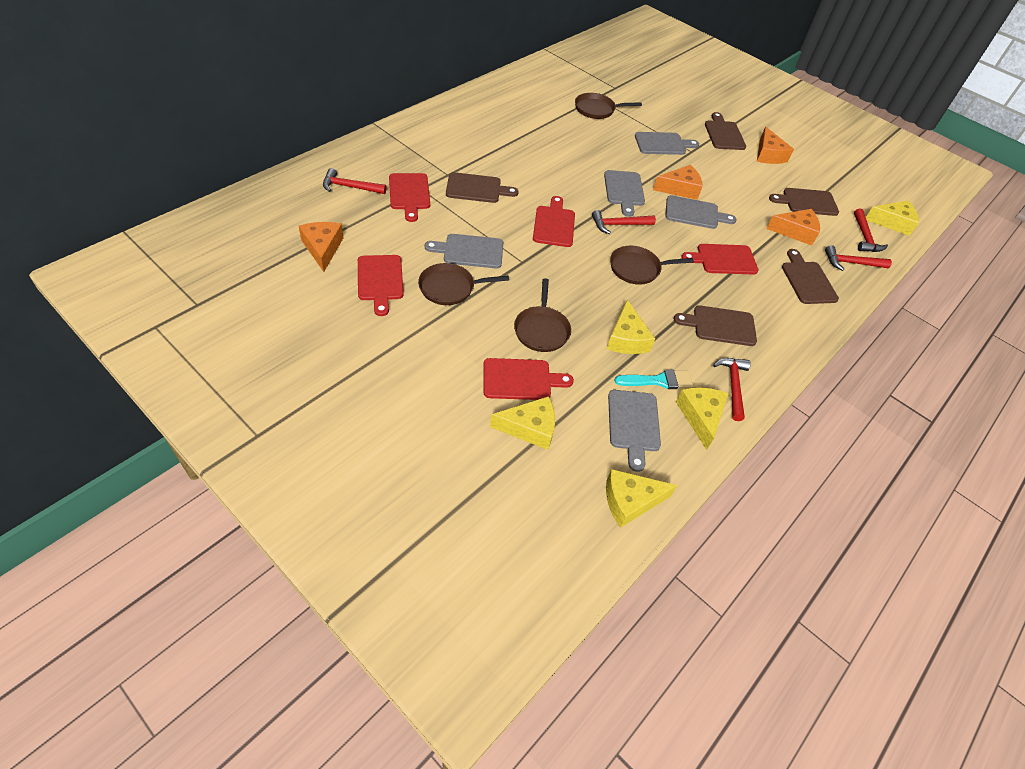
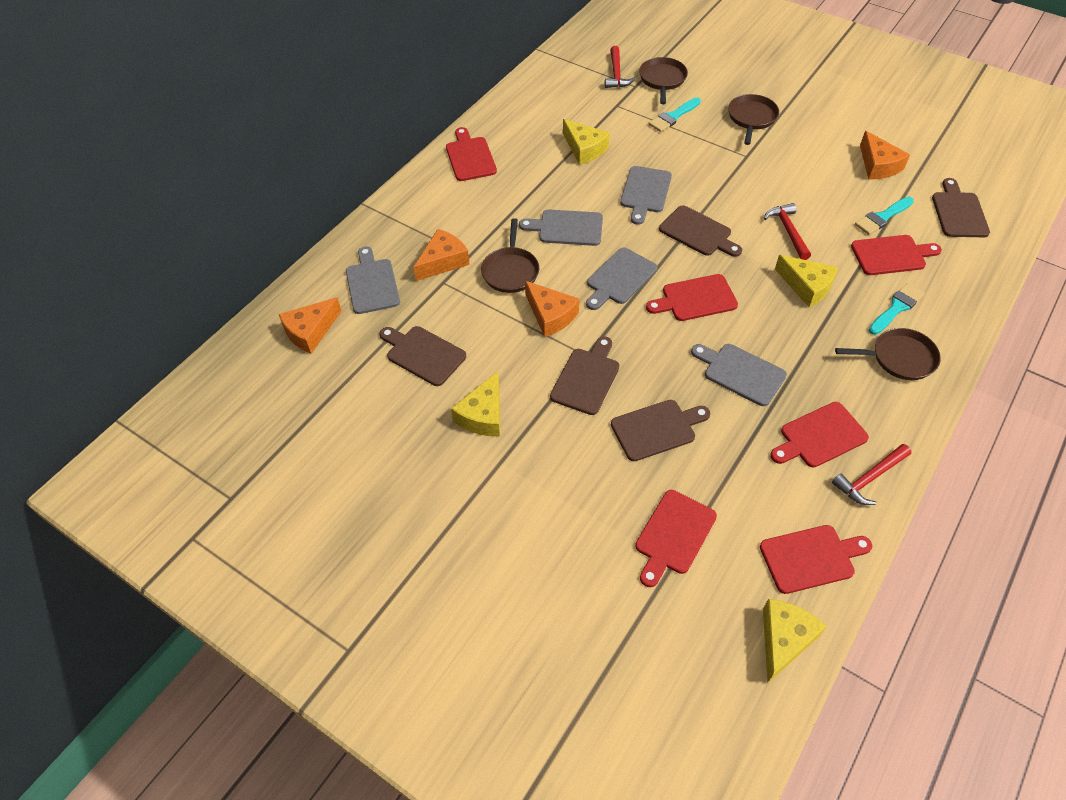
red cutting board: [358,255,404,316] [389,173,430,222] [483,358,574,400] [533,196,575,247] [681,244,758,275] = 5 -> [446,127,497,181] [635,490,717,587] [646,274,738,321] [760,525,872,594] [770,402,869,467] [851,235,942,275] = 6
red hammer: [323,168,387,194] [592,210,656,234] [713,358,751,421] [825,245,892,271] [854,208,888,252] = 5 -> [605,46,635,88] [764,203,811,260] [832,444,911,505] = 3
turquoise brush: [615,370,693,389] = 1 -> [649,97,701,132] [855,197,914,235] [869,283,925,335] = 3
yellow cheese: [490,396,555,450] [606,469,678,528] [607,300,655,354] [676,387,729,450] [866,201,919,236] = 5 -> [451,371,500,437] [563,119,610,165] [763,599,827,683] [775,255,838,307] = 4

